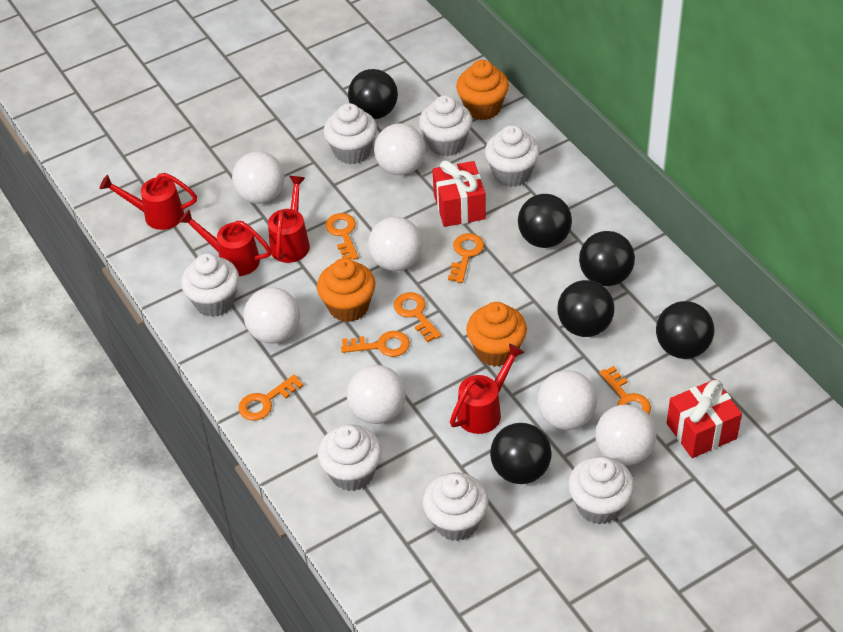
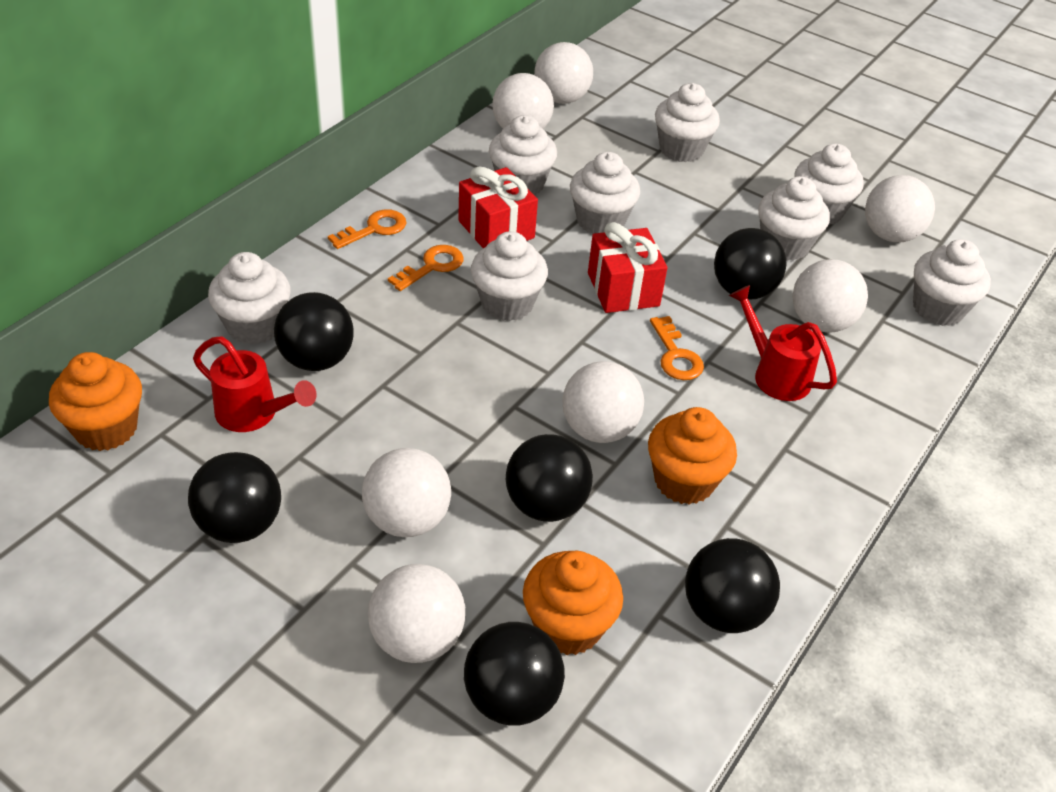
orange key: [238,374,303,421] [325,213,358,260] [341,331,410,357] [394,292,441,343] [448,233,484,283] [599,366,651,415] = 6 -> [328,209,406,249] [388,245,464,291] [650,316,704,380] = 3
red watering can: [100,173,197,230] [179,209,272,276] [268,176,310,263] [450,343,525,434] = 4 -> [193,336,317,432] [729,285,837,401] = 2
white cupcake: [181,253,239,317] [318,424,382,491] [323,103,377,164] [419,95,472,157] [423,472,489,541] [485,125,540,187] [568,456,634,525] = 7 -> [208,252,291,345] [471,231,548,321] [489,115,557,195] [570,152,640,234] [655,83,720,162] [758,176,830,261] [794,144,864,225] [913,239,991,326] = 8

